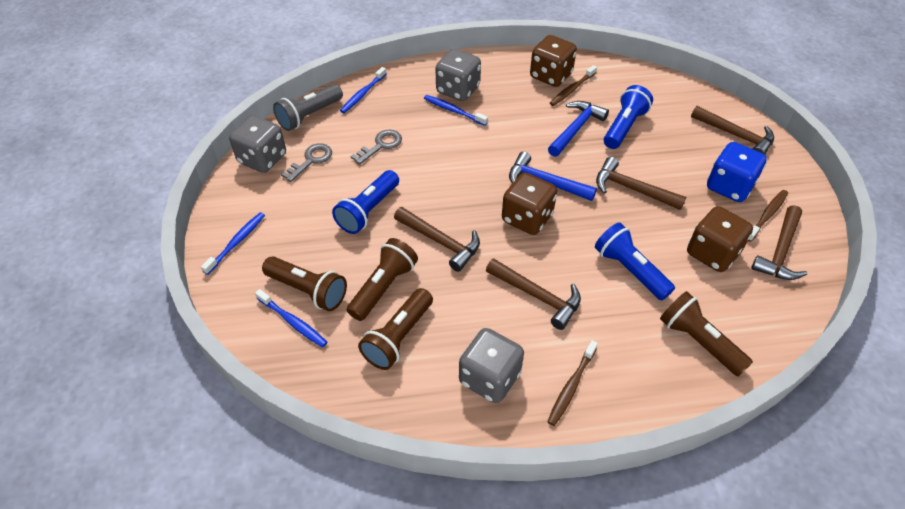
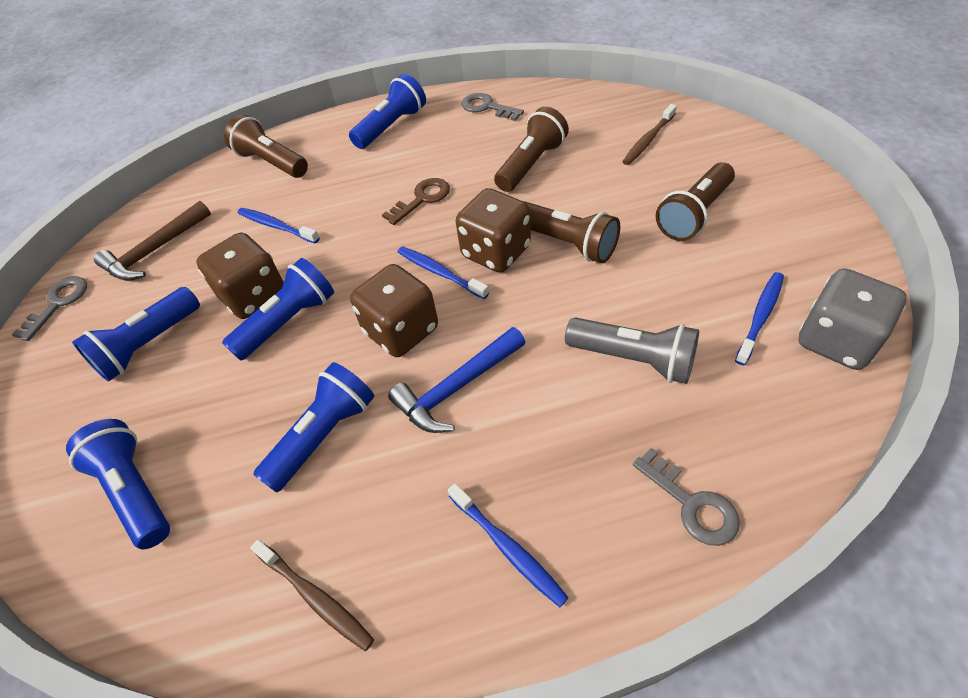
blue dice: [707,142,767,202] = 1 -> none = 0
blue flashlight: [332,170,399,234] [595,223,675,300] [604,85,653,149] = 3 -> [66,419,170,549] [72,287,200,382] [222,258,334,361] [253,362,374,493] [349,74,426,149] = 5
blue hammer: [509,151,597,201] [548,101,609,157] = 2 -> [388,327,526,433] = 1
brown hammer: [394,207,480,272] [486,258,581,330] [596,157,686,210] [691,106,774,155] [751,205,807,280] = 5 -> [94,201,211,281] = 1
brown key: none = 0 -> [382,178,450,225] = 1
brown toothbrush: [547,340,598,426] [550,65,597,106] [748,190,788,242] = 3 -> [250,539,374,651] [622,104,677,165] = 2
grey dice: [229,115,286,173] [436,49,481,101] [459,328,524,403] = 3 -> [798,269,907,370] = 1
grey key: [281,143,332,182] [351,130,402,165] = 2 -> [12,276,87,341] [462,93,524,121] [633,448,740,546] = 3

